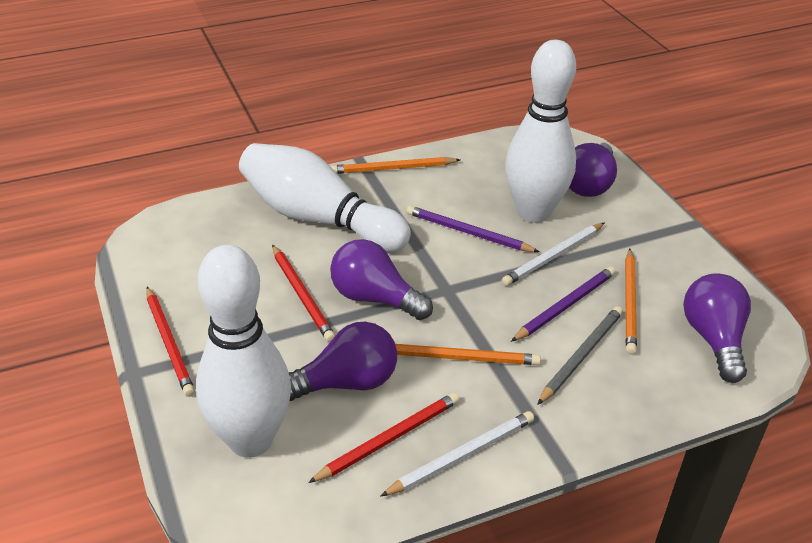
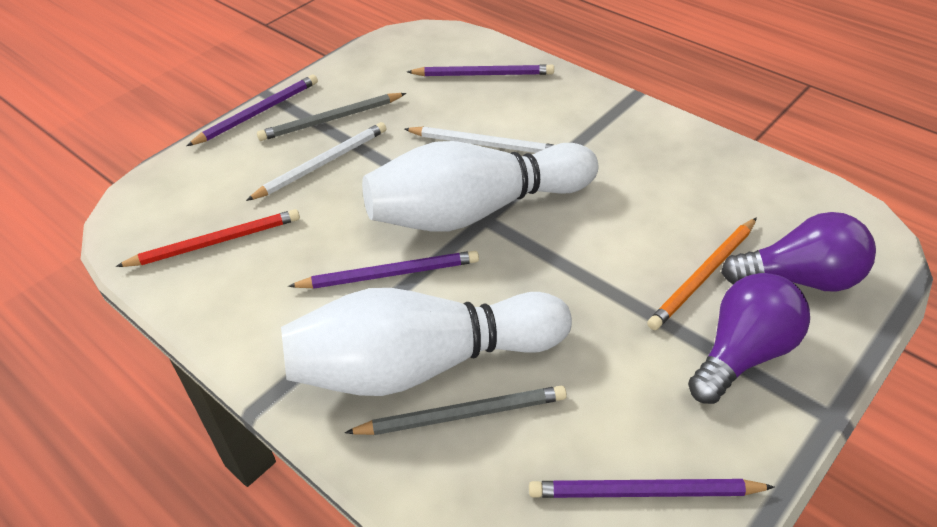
grey pencil: [537,306,623,405] = 1 -> [257,93,406,141] [345,386,567,435] = 2
orange pencil: [330,157,460,174] [395,344,541,365] [625,249,637,355] = 3 -> [647,218,757,330] = 1
purple light bulb: [289,322,397,401] [330,239,433,320] [569,143,617,197] [683,273,751,383] = 4 -> [688,273,810,404] [721,212,876,292] = 2
purple pencil: [406,206,539,252] [511,266,616,342] = 2 -> [187,75,318,146] [288,251,479,289] [407,64,554,76] [529,479,775,498] = 4
red pencil: [146,287,195,397] [272,245,335,342] [308,393,459,483] = 3 -> [116,209,300,267] = 1
white bowling pin: [196,245,291,458] [239,143,411,252] [505,40,576,223] = 3 -> [281,288,572,396] [362,141,598,232] = 2

